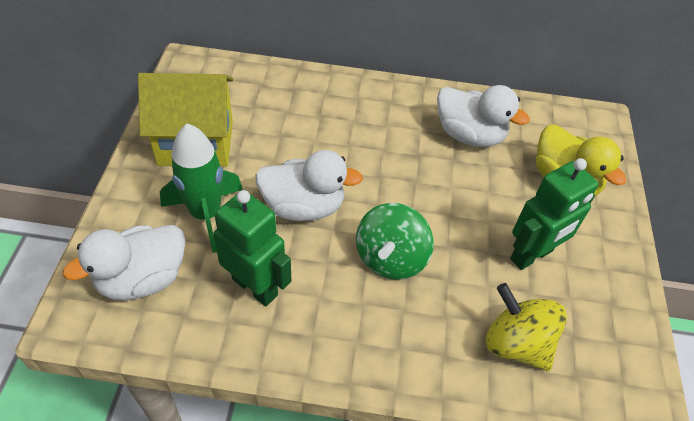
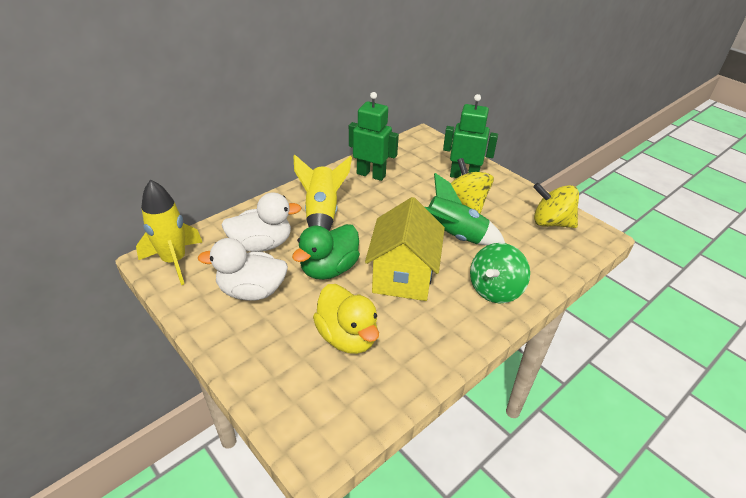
green duck: none = 0 -> [292,224,360,280] = 1
white duck: [63,225,186,301] [255,150,363,221] [437,85,530,147] = 3 -> [198,238,288,301] [222,192,302,252] = 2
yellow rocket: none = 0 -> [136,180,202,285] [293,155,352,231] = 2
yellow spinning top: [486,283,567,371] = 1 -> [451,158,494,214] [533,183,579,228] = 2

